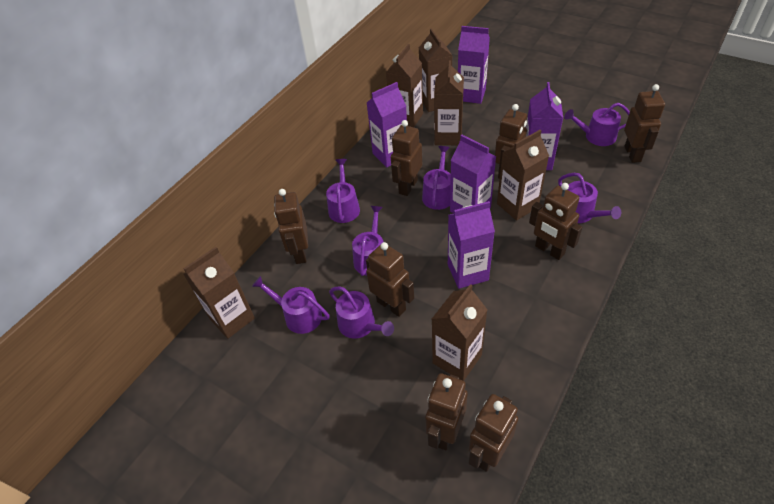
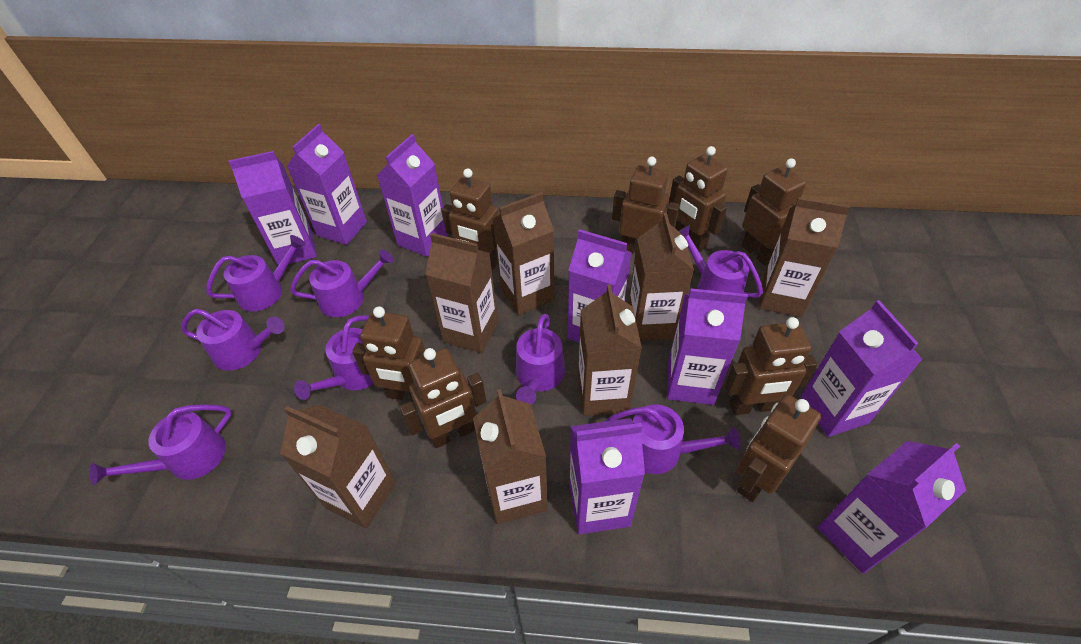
brown carton: [183,247,255,339] [386,44,423,127] [419,28,453,112] [432,284,488,381] [434,60,464,145] [497,130,549,221] = 6 -> [280,405,396,528] [425,233,498,353] [473,389,548,524] [493,192,554,315] [578,285,642,416] [629,213,694,341] [759,197,850,317] = 7
purple carton: [367,82,407,168] [448,201,495,289] [450,135,497,213] [458,26,490,104] [526,82,563,170] = 5 -> [229,151,317,265] [286,124,367,245] [376,134,448,257] [568,229,632,343] [569,418,645,534] [667,288,748,405] [800,300,923,437] [817,441,966,574] = 8
purple watering can: [252,276,330,334] [326,159,360,223] [329,287,394,339] [352,206,383,276] [422,146,451,210] [558,173,621,223] [564,103,630,146] = 7 -> [89,404,232,485] [181,309,285,371] [206,235,306,311] [290,249,394,317] [294,315,374,400] [516,314,565,405] [606,404,741,474] [679,225,763,298] = 8

